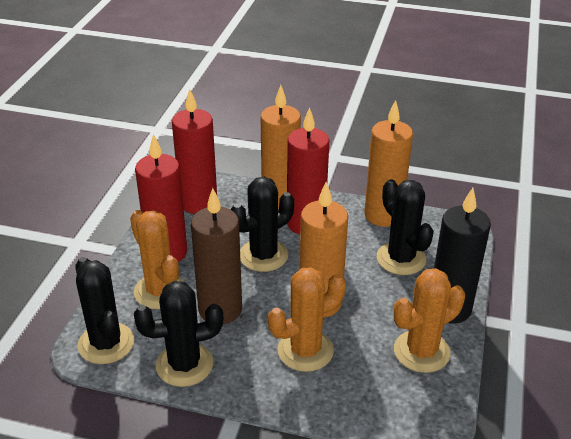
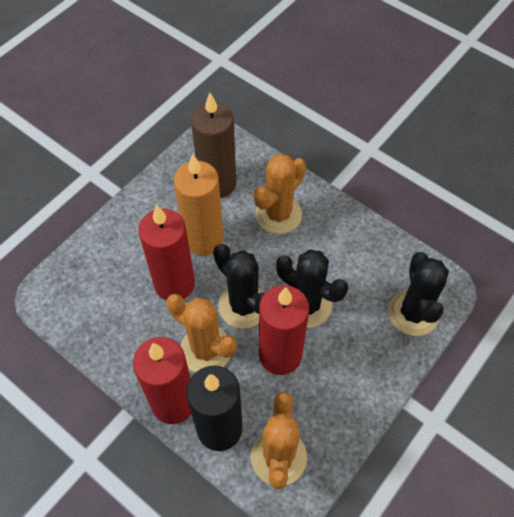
black cactus: [75,257,134,364] [134,281,224,387] [230,177,294,272] [377,179,434,275] = 4 -> [213,244,265,329] [276,249,348,327] [388,252,449,336] = 3
orange candle: [261,85,301,209] [299,182,348,317] [364,100,413,227] = 3 -> [174,154,223,256] = 1

